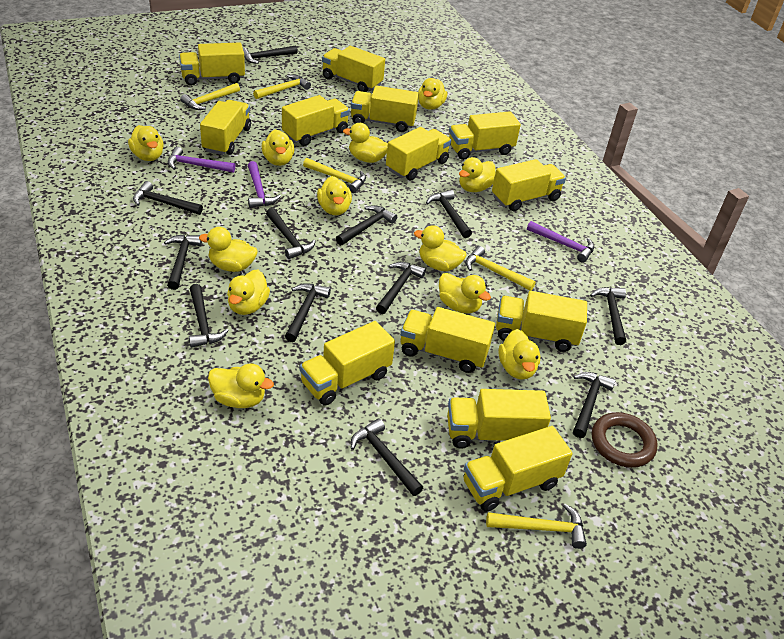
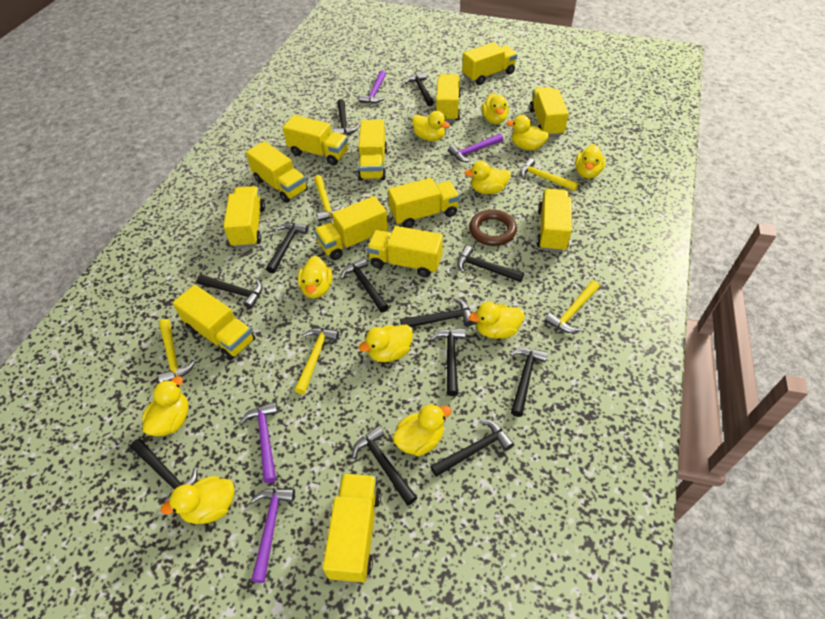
purple hammer: [168,147,235,173] [248,161,281,208] [527,221,594,263] = 3 -> [240,402,278,483] [251,488,295,583] [359,70,386,104] [448,133,503,162] = 4
yellow duck: [128,125,164,161] [199,227,258,272] [208,363,274,408] [227,270,270,315] [262,129,294,166] [317,176,352,215] [343,123,388,163] [414,225,467,271] [418,78,447,110] [439,273,491,314] [459,157,496,192] [499,329,540,379] = 12 -> [142,376,188,436] [161,476,234,524] [298,256,332,299] [359,325,413,362] [393,404,452,456] [412,111,450,141] [464,161,511,194] [469,302,524,339] [481,93,509,124] [507,115,549,150] [575,144,606,179] = 11

